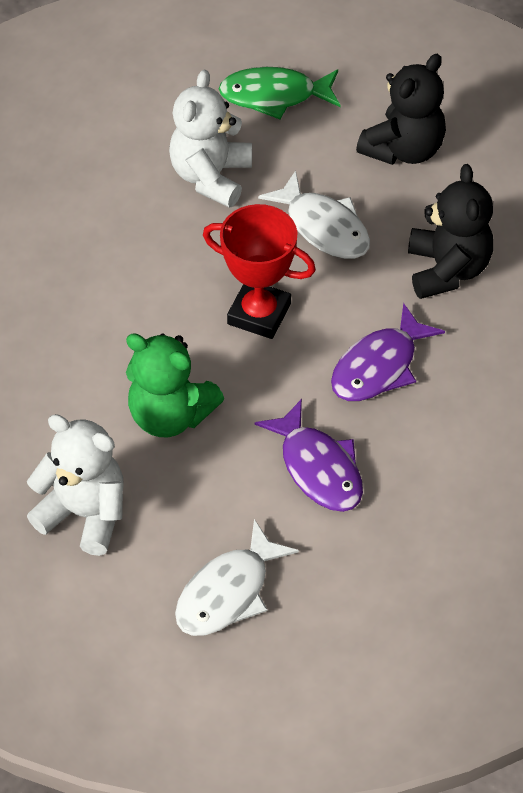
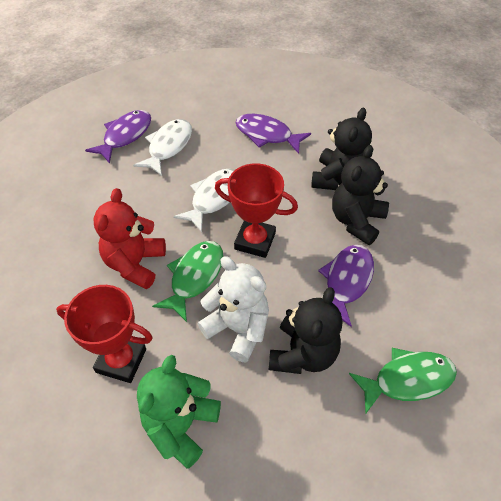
black teddy bear: [356,54,446,165] [408,164,493,299] = 2 -> [269,287,342,374] [311,108,372,190] [332,145,389,245] = 3
green fish: [219,67,341,119] = 1 -> [152,241,223,322] [349,348,457,414] = 2
purple fish: [255,399,363,512] [331,303,445,401] = 2 -> [85,110,151,164] [235,114,311,154] [318,245,374,327] = 3
red teddy bear: none = 0 -> [93,188,166,289] = 1
red trophy: [203,204,316,339] = 1 -> [56,285,153,383] [215,163,298,258] = 2
white teddy bear: [27,414,123,556] [169,70,252,208] = 2 -> [198,256,269,362] = 1

